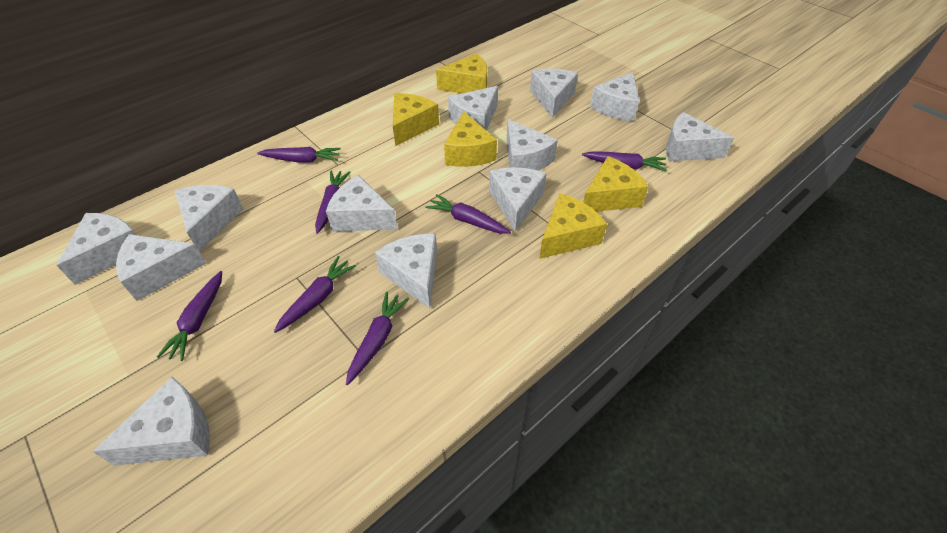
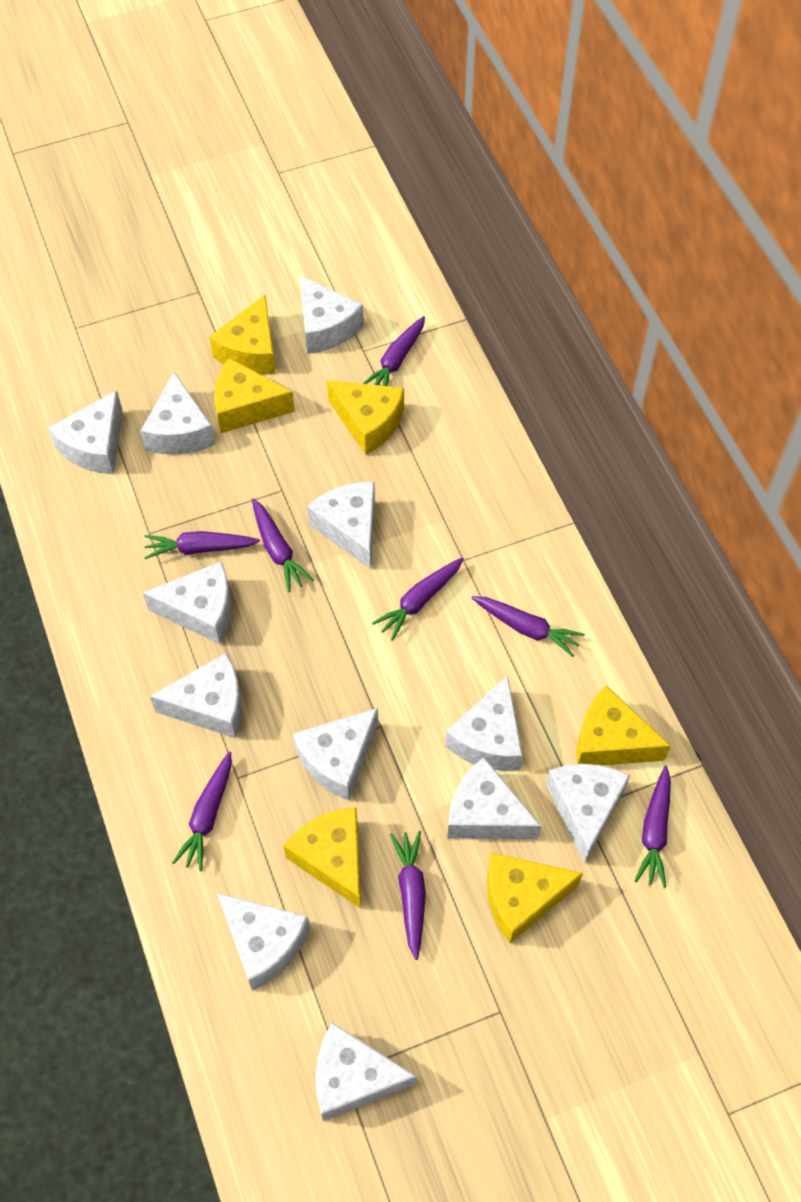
purple carrot: [157,271,222,361] [257,147,341,162] [274,256,356,333] [315,171,351,234] [346,292,409,385] [425,194,511,234] [582,151,667,171] = 7 -> [144,531,260,559] [172,752,232,871] [252,498,314,592] [363,316,425,386] [372,557,464,641] [390,831,426,960] [472,596,585,657] [634,766,671,888] = 8
yellow cheese: [393,93,439,146] [436,54,487,93] [444,112,497,167] [539,193,607,259] [583,156,649,212] = 5 -> [209,295,276,375] [214,358,295,433] [283,807,361,909] [327,380,404,455] [487,852,583,943] [577,685,671,766] = 6

